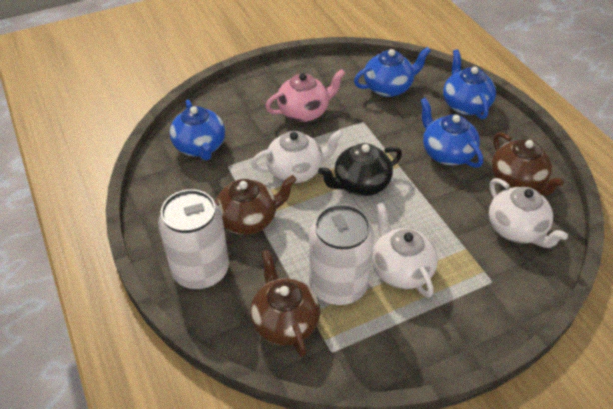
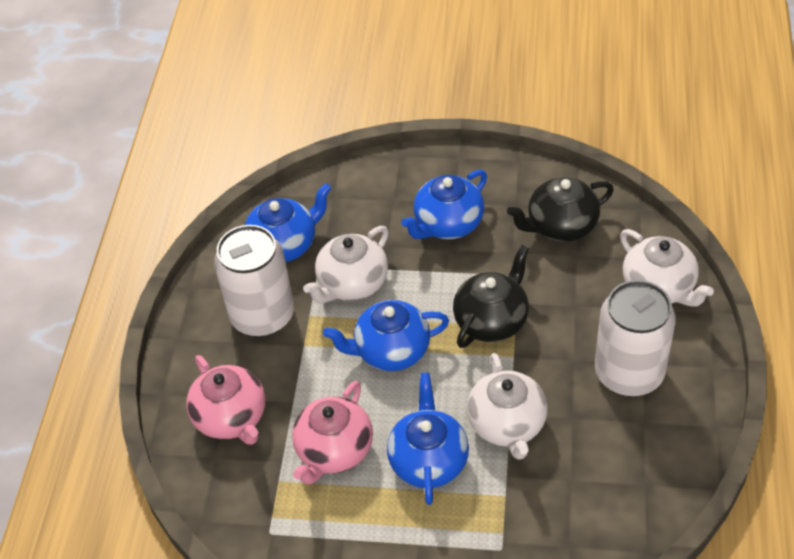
black teapot: [318,143,402,196] = 1 -> [453,245,529,348] [507,177,614,242] = 2
brown teapot: [214,175,297,235] [250,250,320,357] [492,132,564,196] = 3 -> none = 0
pink teapot: [265,69,345,122] = 1 -> [186,355,266,445] [292,381,373,485] = 2

